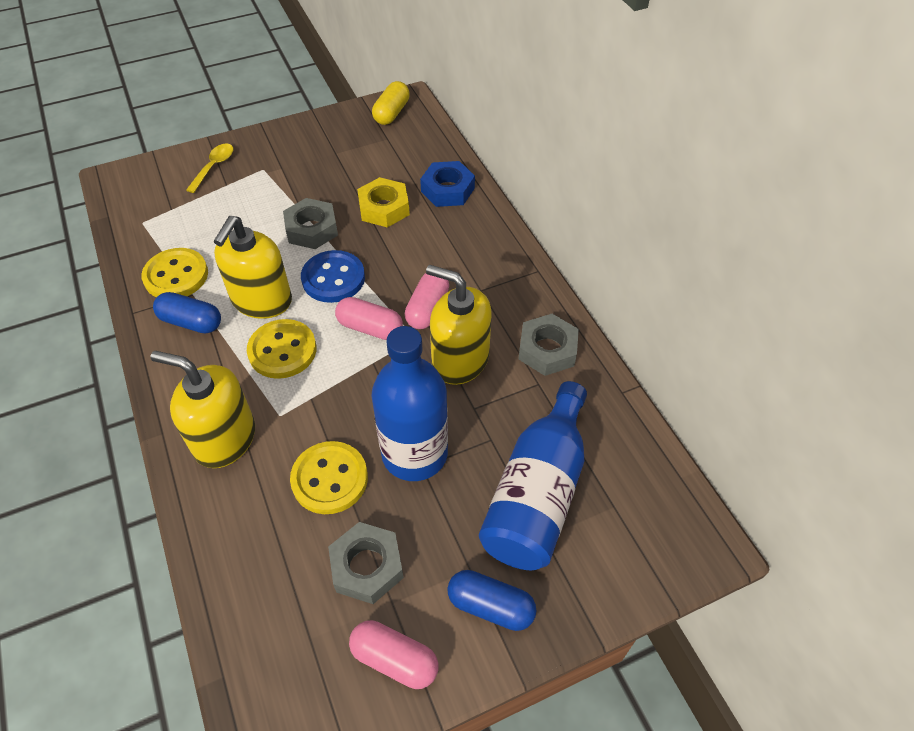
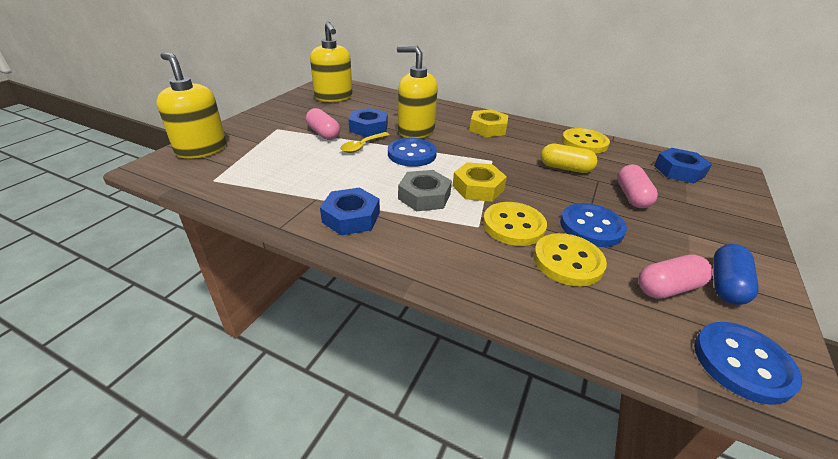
blue bottle: [371,326,448,481] [479,381,587,570] = 2 -> none = 0
blue button: [301,250,365,303] = 1 -> [388,138,437,167] [560,203,627,247] [694,322,802,405] = 3
blue capsule: [153,292,221,333] [447,570,537,631] = 2 -> [713,244,759,305] = 1
blue nut: [420,161,475,207] = 1 -> [320,187,380,235] [349,108,388,137] [654,148,712,184] = 3
grey nut: [283,198,338,249] [328,522,404,604] [518,314,579,376] = 3 -> [398,170,452,211] = 1
yellow nut: [357,177,410,228] = 1 -> [453,162,507,202] [469,109,509,137] = 2

